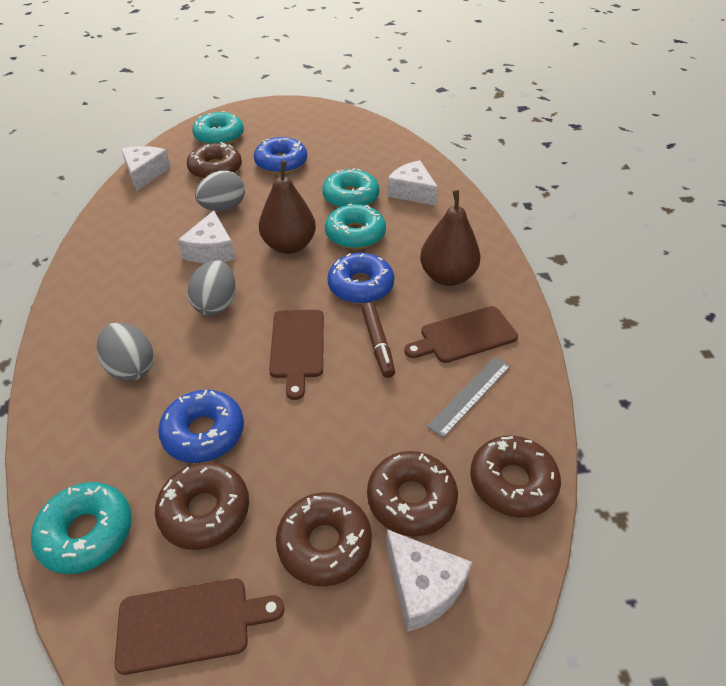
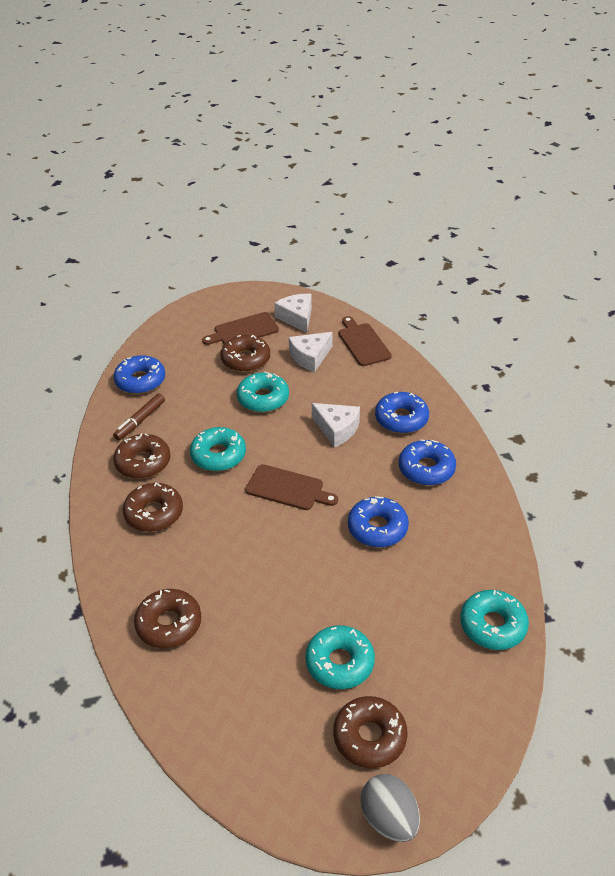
blue donut: [158,390,244,463] [254,137,307,174] [327,253,394,304] = 3 -> [114,355,165,394] [348,496,409,548] [375,392,429,434] [399,439,456,486] = 4
brown pear: [259,161,316,254] [420,190,481,286] = 2 -> none = 0
grey egg: [97,322,154,381] [187,260,236,315] [195,171,245,211] = 3 -> [361,774,420,842] = 1
grey ruler: [427,357,510,438] = 1 -> none = 0
white cheese: [121,146,171,191] [177,210,235,263] [386,529,472,632] [387,160,438,206] = 4 -> [274,294,312,333] [289,332,333,372] [312,403,360,447] = 3

